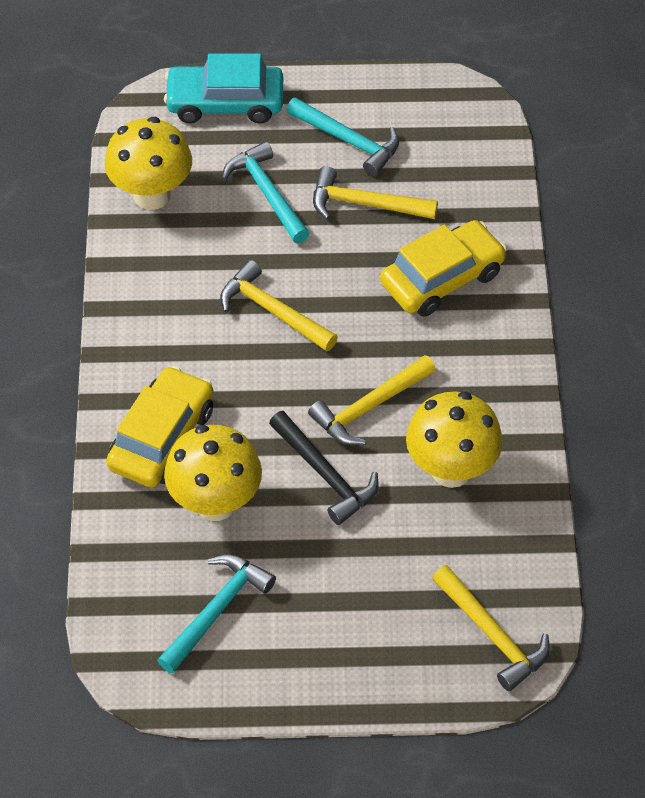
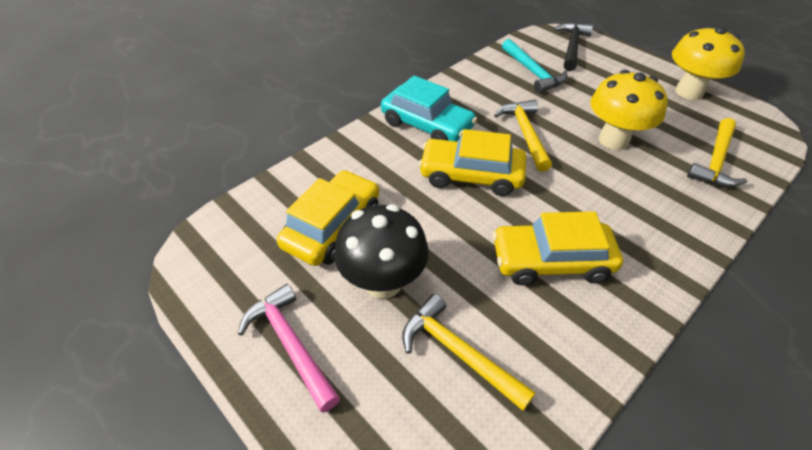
black mushroom: none = 0 -> [334,204,429,299] = 1
pink hammer: none = 0 -> [238,284,340,412] = 1
turquoise hammer: [157,555,276,674] [222,141,310,243] [286,97,399,176] = 3 -> [502,39,567,93] = 1
yellow car: [106,366,214,488] [380,220,507,317] = 2 -> [277,170,379,266] [419,129,526,196] [492,211,623,285] = 3
yellow hammer: [220,260,338,351] [308,355,436,445] [313,166,438,220] [432,565,550,691] = 4 -> [402,294,536,411] [494,100,552,172] [687,118,747,188] = 3
yellow mushroom: [105,117,192,210] [164,425,262,521] [406,391,503,488] = 3 -> [590,70,668,150] [672,26,745,100] = 2

